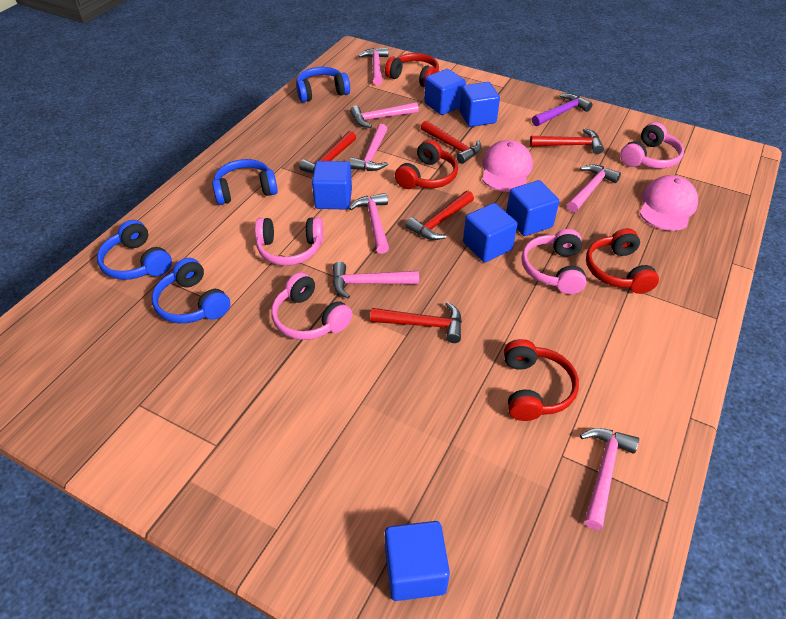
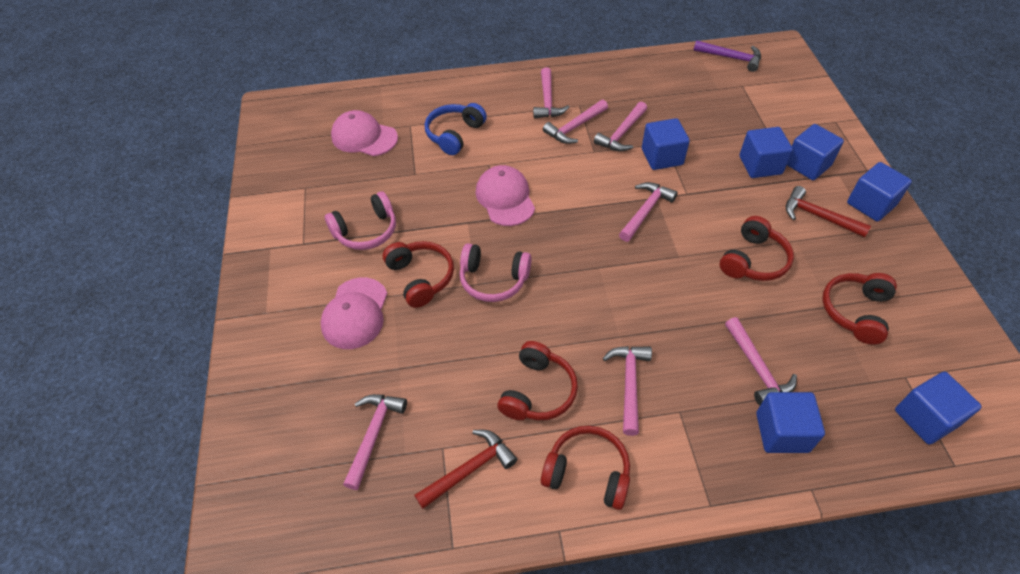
blue headphones: [97,220,172,280] [152,258,230,323] [212,159,278,205] [296,67,350,102] = 4 -> [425,103,487,155] = 1
pink cap: [482,140,533,192] [640,175,698,231] = 2 -> [321,278,387,349] [331,110,398,156] [475,165,535,226] = 3
pink headphones: [255,217,323,266] [271,272,352,340] [522,229,586,294] [620,122,684,169] = 4 -> [325,192,396,250] [459,243,532,302] = 2
red hammer: [299,131,356,173] [370,302,462,343] [406,191,474,240] [421,121,482,164] [530,128,604,154] = 5 -> [414,430,517,509] [786,186,871,237] = 2
red headphones: [385,53,439,87] [395,139,458,189] [504,339,579,421] [586,228,659,294] = 4 -> [383,241,454,308] [497,341,578,420] [541,426,630,510] [720,216,794,281] [822,273,897,345] = 5

